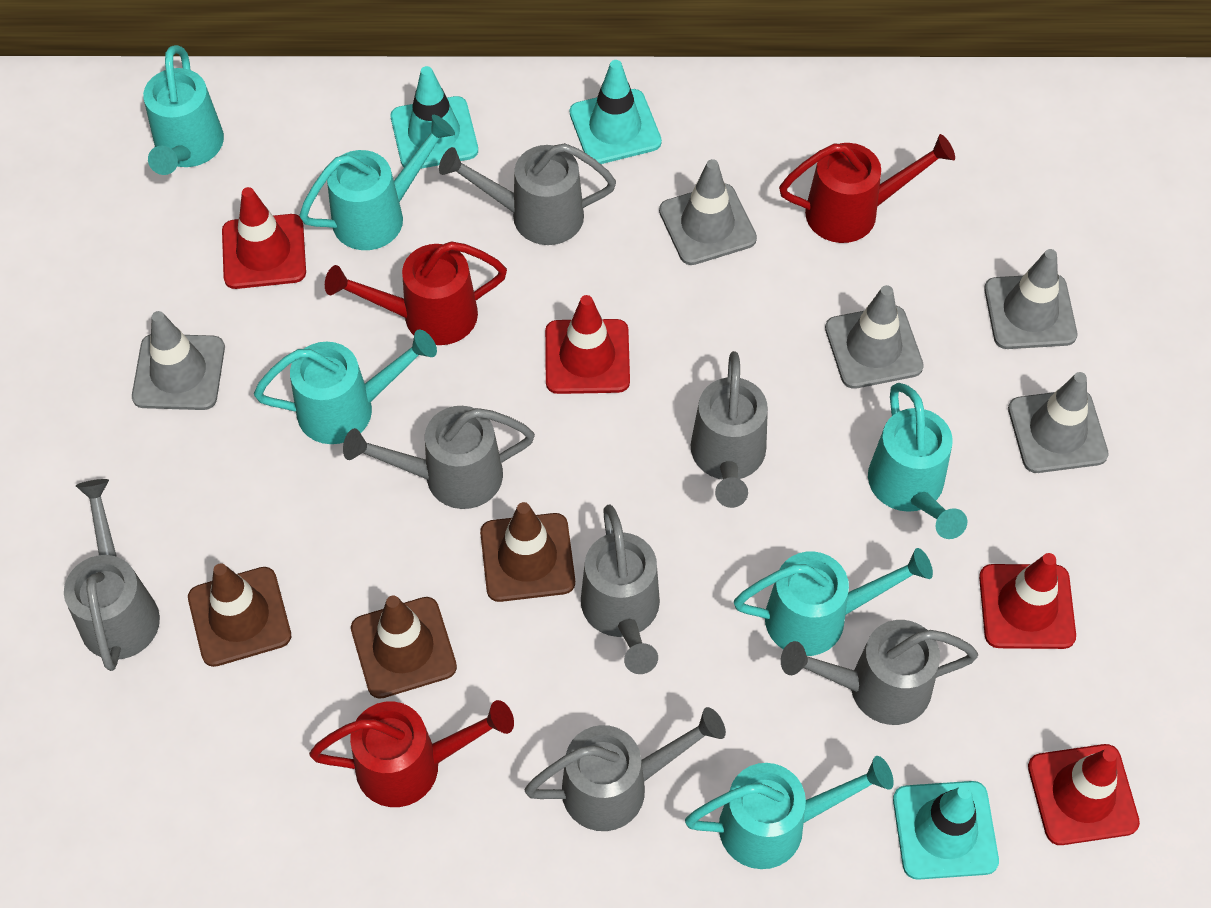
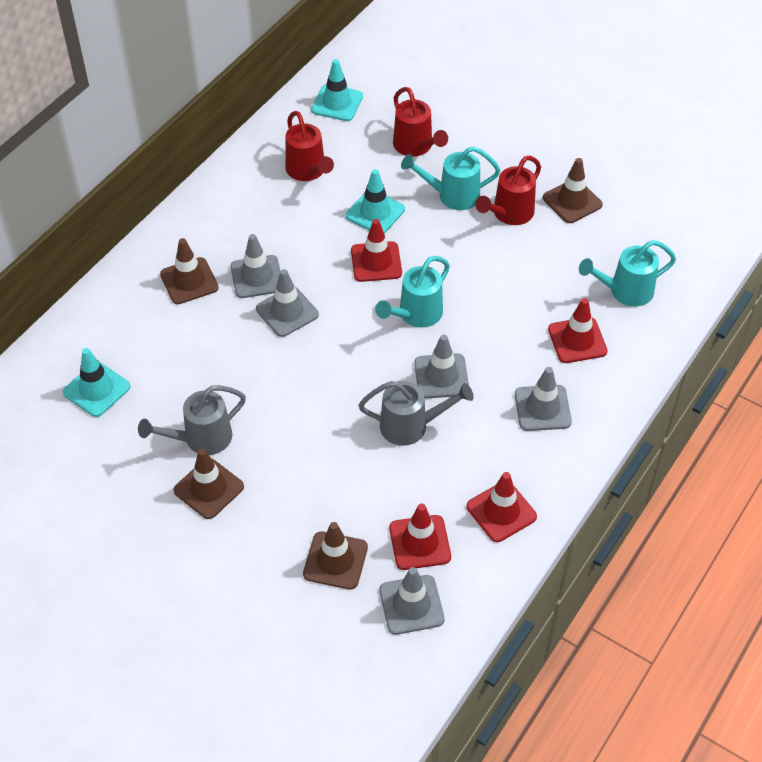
brown traffic cone: [188,563,291,667] [351,596,457,699] [480,502,575,602] = 3 -> [160,238,218,304] [173,449,244,519] [303,522,368,590] [543,158,603,223] = 4
grey watering can: [64,479,160,671] [343,406,535,509] [439,143,616,245] [525,707,726,831] [581,505,660,674] [691,351,768,508] [781,620,978,725] = 7 -> [138,385,246,455] [359,381,474,446] = 2
turquoise watering can: [143,45,224,175] [254,330,437,444] [299,115,455,250] [685,756,894,869] [734,548,933,656] [868,383,967,539] = 6 -> [375,256,450,327] [401,146,501,210] [579,240,676,307] = 3

